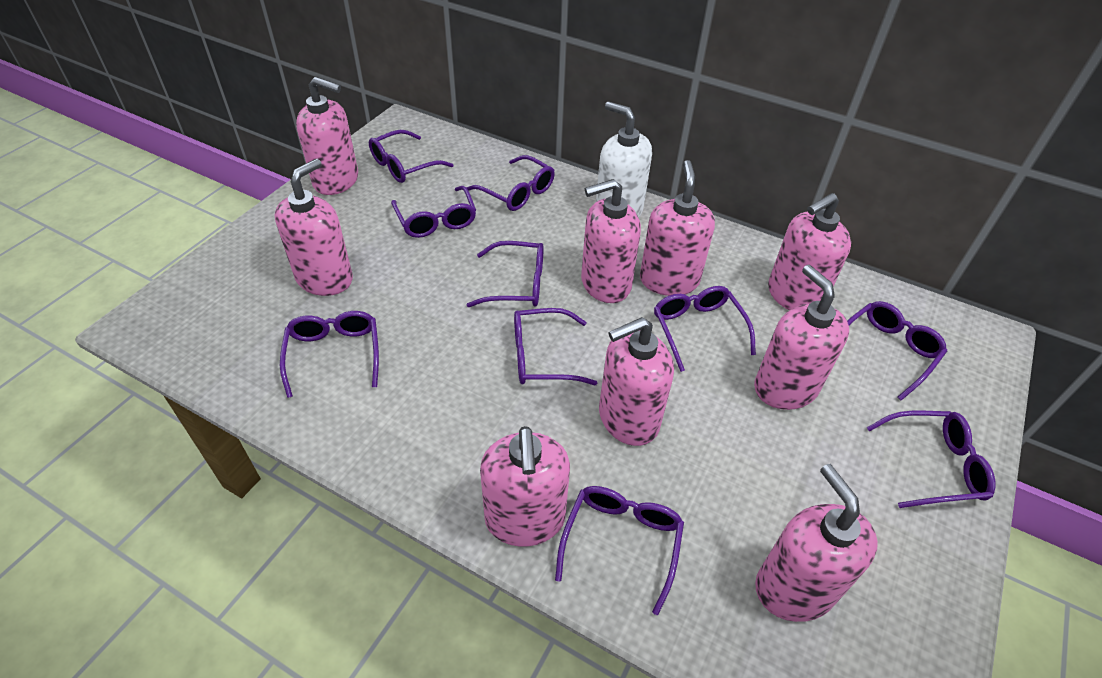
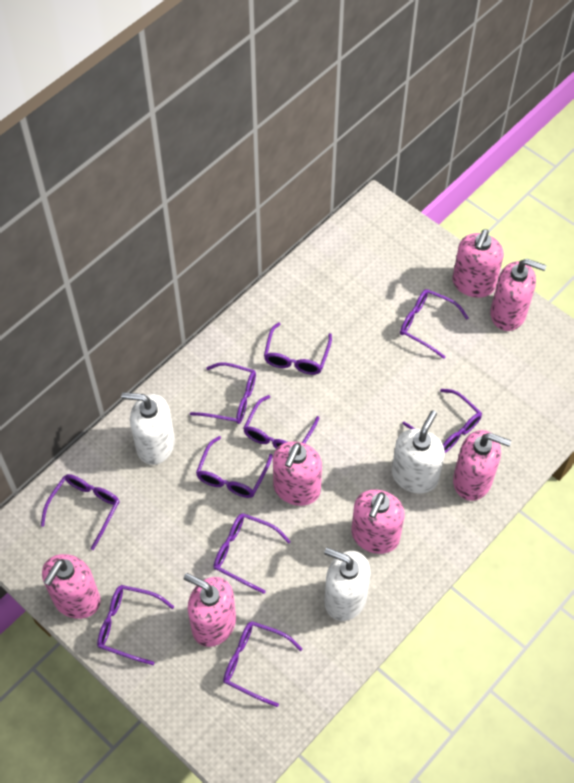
pink soap dispenser: [275,159,353,296] [296,77,358,195] [480,426,570,546] [581,179,641,303] [599,317,674,446] [640,160,715,296] [754,265,849,410] [755,464,878,622] [768,193,851,310] = 9 -> [42,554,101,619] [184,573,236,647] [273,442,322,506] [351,490,405,554] [452,229,504,298] [453,430,511,501] [490,259,547,331] = 7
white soap dispenser: [596,102,652,218] = 1 -> [121,392,175,465] [324,548,371,621] [392,410,445,493] = 3

